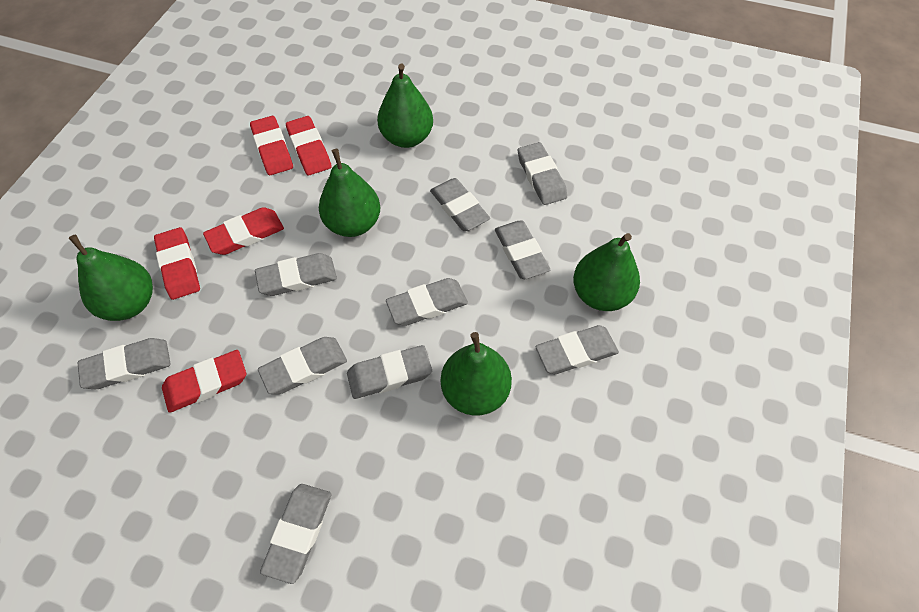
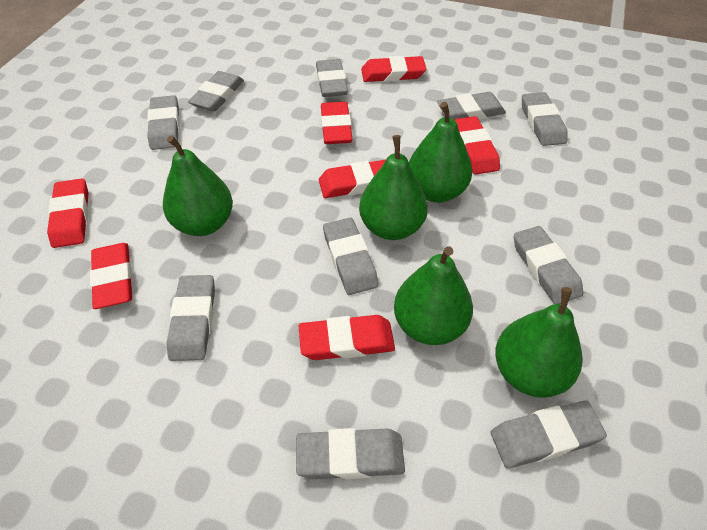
red eraser: [154,227,200,300] [162,350,246,413] [203,207,284,255] [250,116,293,175] [286,116,332,175] = 5 -> [47,179,88,248] [90,243,132,309] [299,315,395,360] [319,160,386,198] [321,102,353,144] [361,56,426,82] [454,116,500,174] = 7

